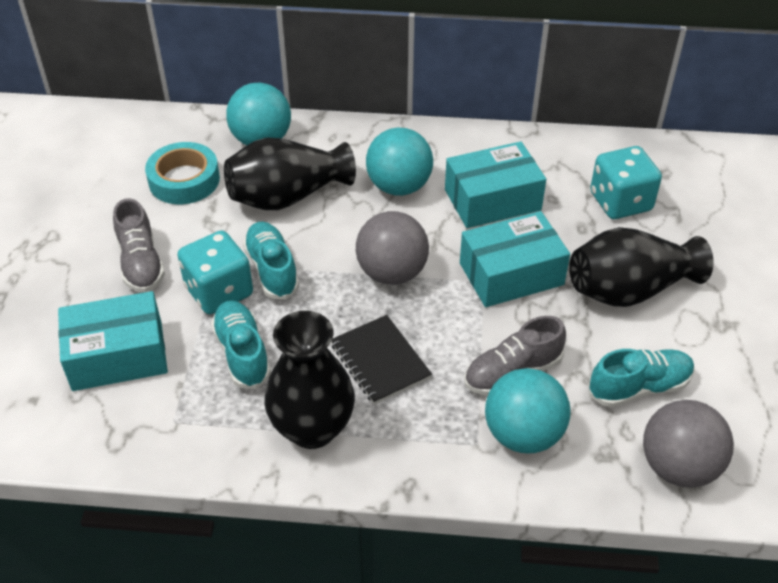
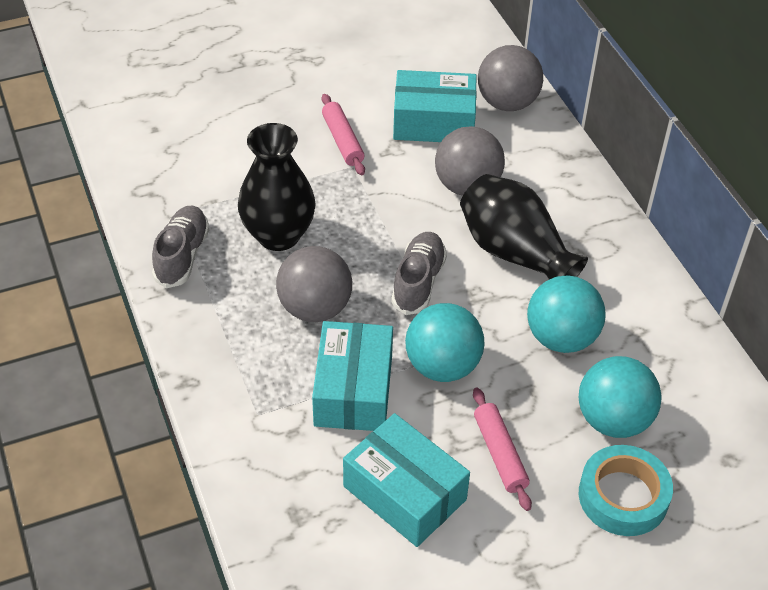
black notebook: [331,315,432,405] = 1 -> none = 0
black vase: [224,138,356,210] [264,311,355,449] [569,227,713,307] = 3 -> [238,123,316,251] [460,174,588,279] = 2
grey ball: [356,211,429,285] [643,400,734,488] = 2 -> [276,246,352,322] [435,126,505,196] [478,45,543,111] = 3
pink rolling pin: none = 0 -> [322,94,365,175] [473,388,532,511] = 2
turquoise dice: [178,231,253,314] [590,146,662,219] = 2 -> none = 0
turquoise shoe: [211,301,271,389] [243,222,299,300] [589,349,695,407] = 3 -> none = 0

